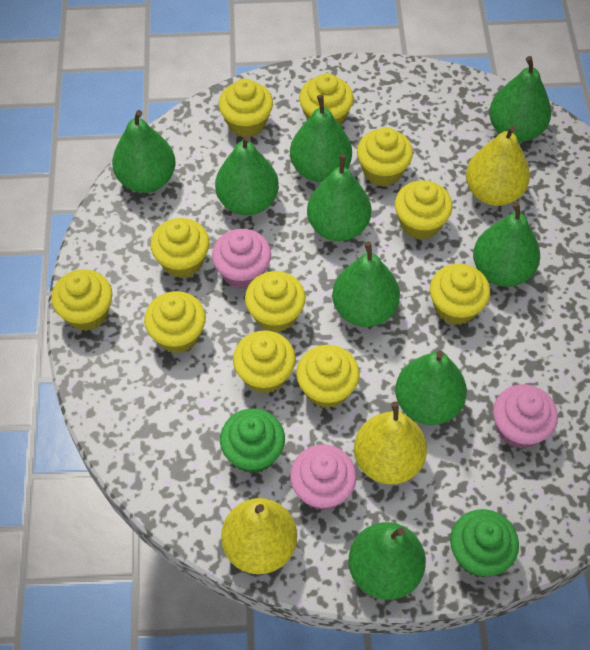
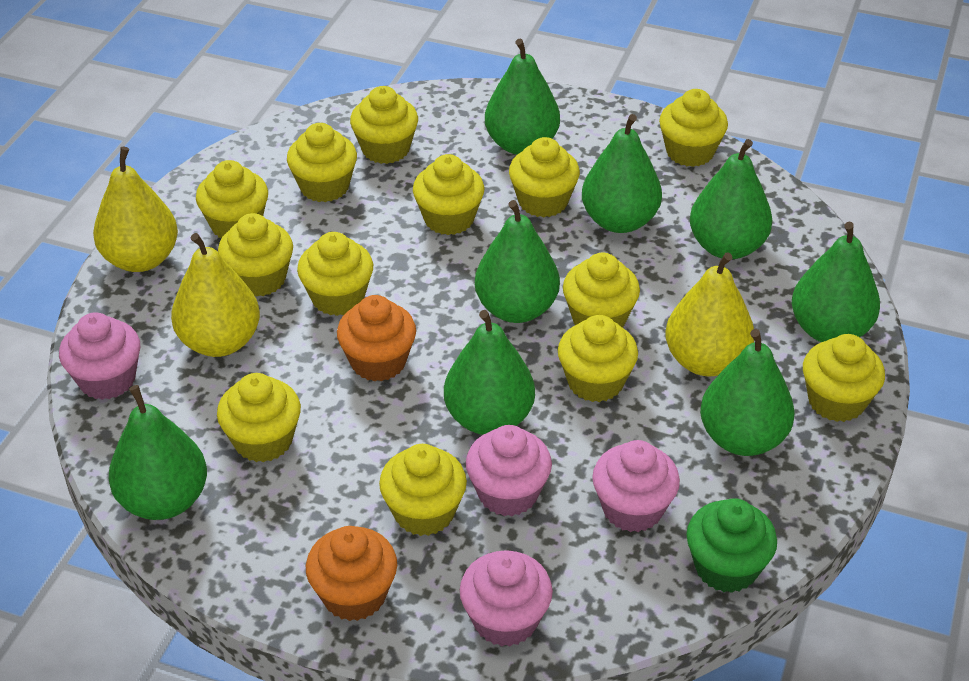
green cupcake: [220,408,285,474] [450,509,519,577] = 2 -> [686,498,777,593] = 1
green pear: [112,110,176,193] [215,135,279,215] [290,95,352,182] [307,154,371,241] [332,242,400,327] [348,522,426,600] [395,351,467,425] [473,202,540,287] [489,56,551,142] = 9 -> [109,385,207,520] [444,310,535,435] [475,200,560,323] [485,39,560,155] [582,114,662,233] [690,139,772,259] [700,329,795,456] [792,222,880,342] = 8
orange cupcake: none = 0 -> [306,526,397,621] [337,295,416,382] = 2
pink cupcake: [212,229,271,289] [290,445,357,511] [493,384,558,449] = 3 -> [59,312,140,400] [460,550,553,647] [466,425,552,516] [592,440,680,532] = 4
yellow cupcake: [51,269,112,331] [144,291,206,353] [150,218,210,278] [219,79,273,137] [233,330,296,394] [245,271,306,332] [296,345,360,408] [299,73,353,126] [357,127,413,186] [395,180,452,240] [430,264,490,325] = 11 -> [196,160,268,238] [217,373,301,462] [218,213,293,297] [287,123,357,202] [297,232,373,316] [350,86,418,164] [379,444,467,536] [413,154,484,235] [509,137,580,218] [558,315,638,402] [563,252,640,328] [659,89,728,167] [803,334,885,422] = 13

